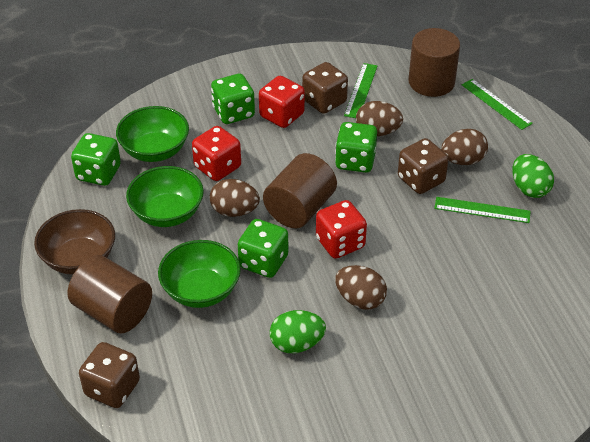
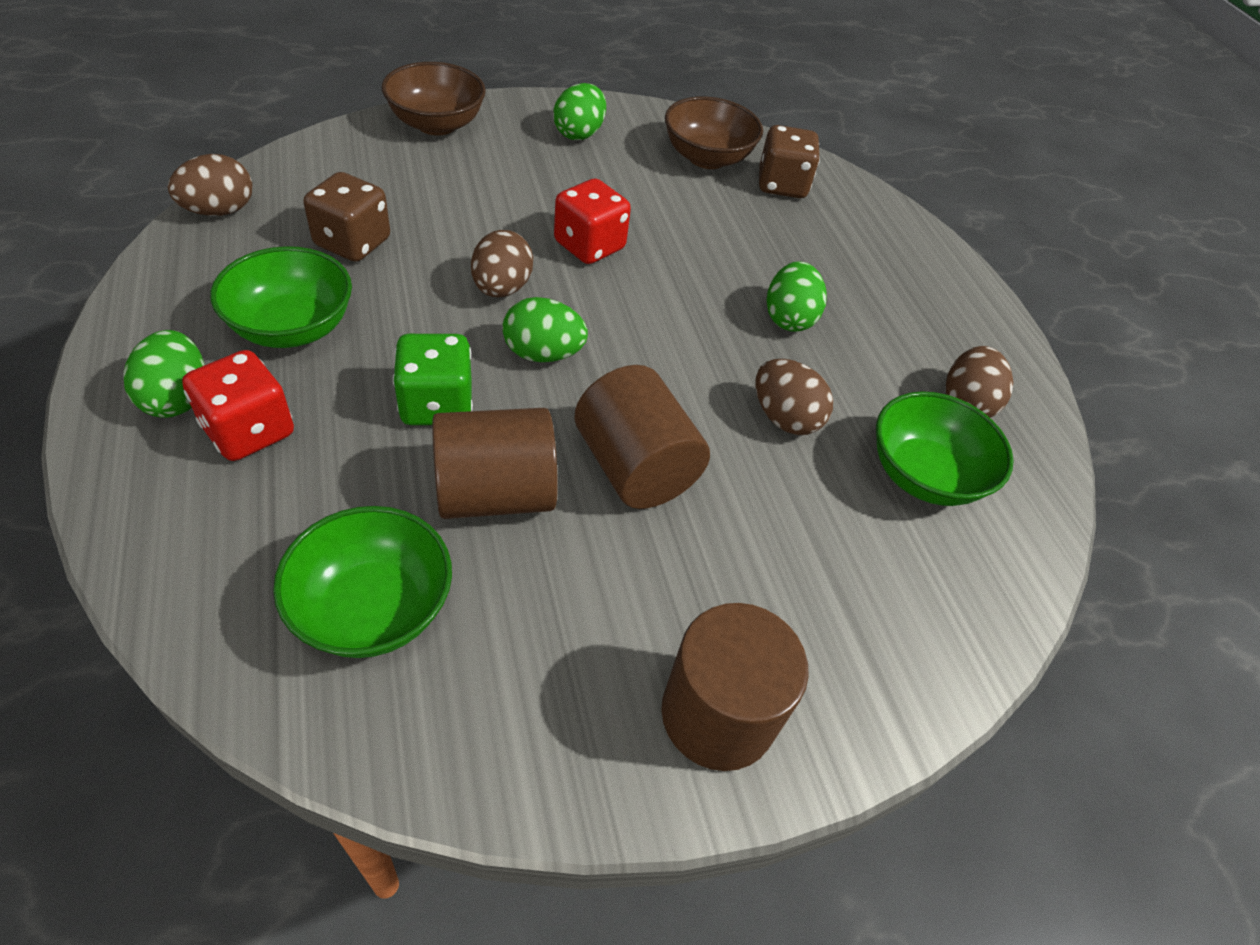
brown bowl: [34,209,115,275] = 1 -> [381,62,486,135] [665,97,763,169] = 2
brown dice: [79,342,140,408] [302,62,348,114] [398,138,449,194] = 3 -> [304,172,390,262] [759,125,820,198] = 2
green dice: [71,133,121,186] [211,74,255,124] [238,219,288,278] [335,122,377,173] = 4 -> [393,334,473,425] = 1
green egg: [270,310,326,353] [512,154,554,198] = 2 -> [123,330,205,418] [502,297,588,362] [553,83,606,140] [767,261,827,332] = 4
green ruler: [344,63,378,118] [434,197,531,223] [462,79,533,130] = 3 -> none = 0
red dice: [192,126,241,181] [259,76,305,128] [316,200,367,259] = 3 -> [182,350,294,461] [554,179,631,264] = 2

